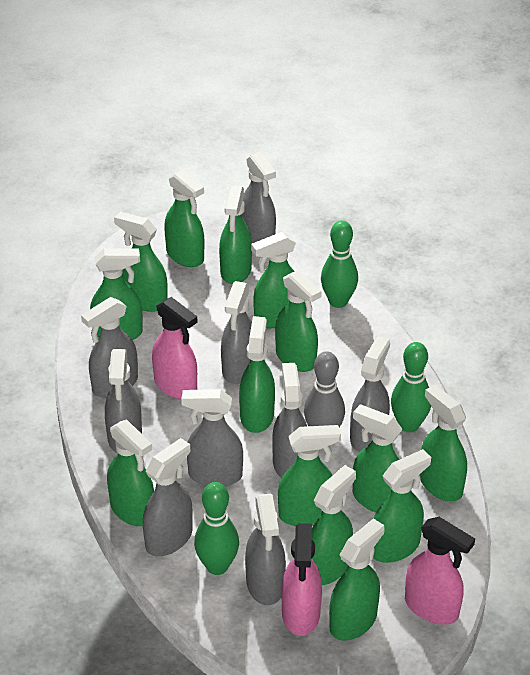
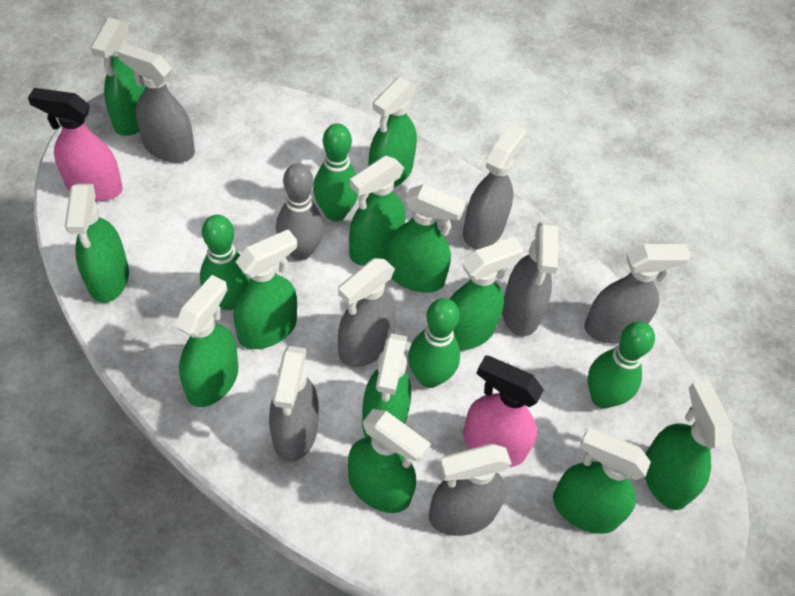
green bowling pin: [194,482,239,575] [321,220,358,308] [391,342,431,432] = 3 -> [200,215,250,310] [313,123,358,221] [408,298,460,388] [588,321,655,408] = 4
green spray bottle: [90,248,143,340] [107,420,154,526] [114,212,168,312] [164,170,204,267] [219,186,252,284] [239,316,275,433] [251,232,296,328] [275,270,322,372] [278,425,341,526] [312,465,356,585] [329,518,385,641] [353,404,403,512] [373,449,431,563] [420,385,467,501] = 14 -> [65,184,129,303] [90,17,145,136] [175,275,238,407] [234,229,297,349] [348,409,431,513] [349,156,406,266] [362,333,411,437] [368,77,417,187] [387,184,466,292] [450,237,523,351] [553,427,651,534] [645,380,732,510] = 12
grey spray bottle: [81,297,138,398] [105,349,142,453] [143,438,193,556] [181,389,243,486] [221,281,252,384] [242,152,276,243] [245,494,286,605] [272,363,307,478] [350,336,390,452] = 9 -> [117,44,195,163] [269,346,319,462] [338,258,397,367] [429,444,512,536] [463,123,526,249] [502,222,558,337] [584,244,691,344] = 7
pink spray bottle: [152,297,198,399] [281,523,322,636] [405,517,475,625] = 3 -> [28,88,123,201] [463,355,544,467] = 2

